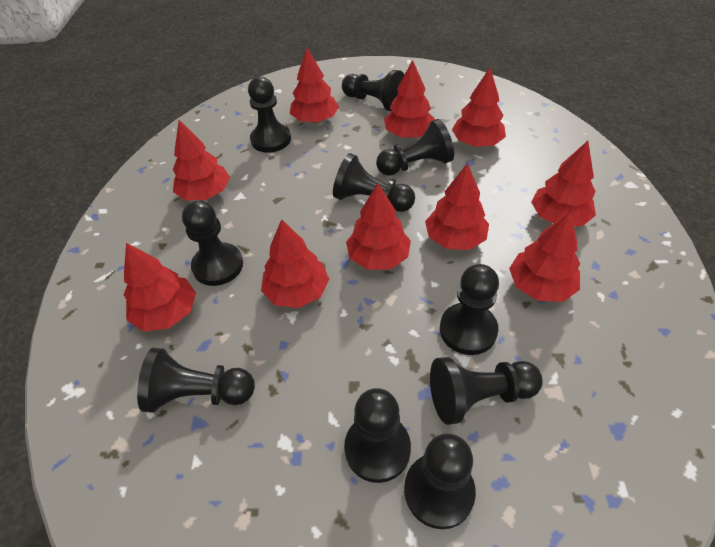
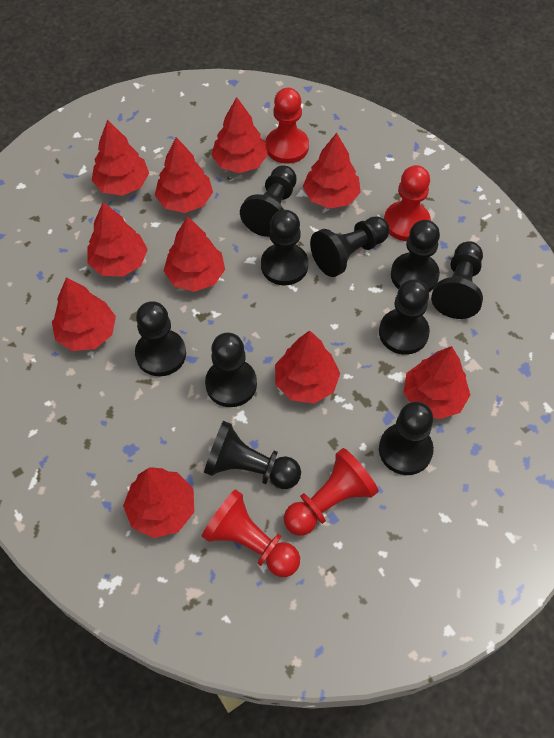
red pawn: none = 0 -> [201,489,300,577] [265,88,309,164] [284,448,379,536] [384,165,431,241] = 4

